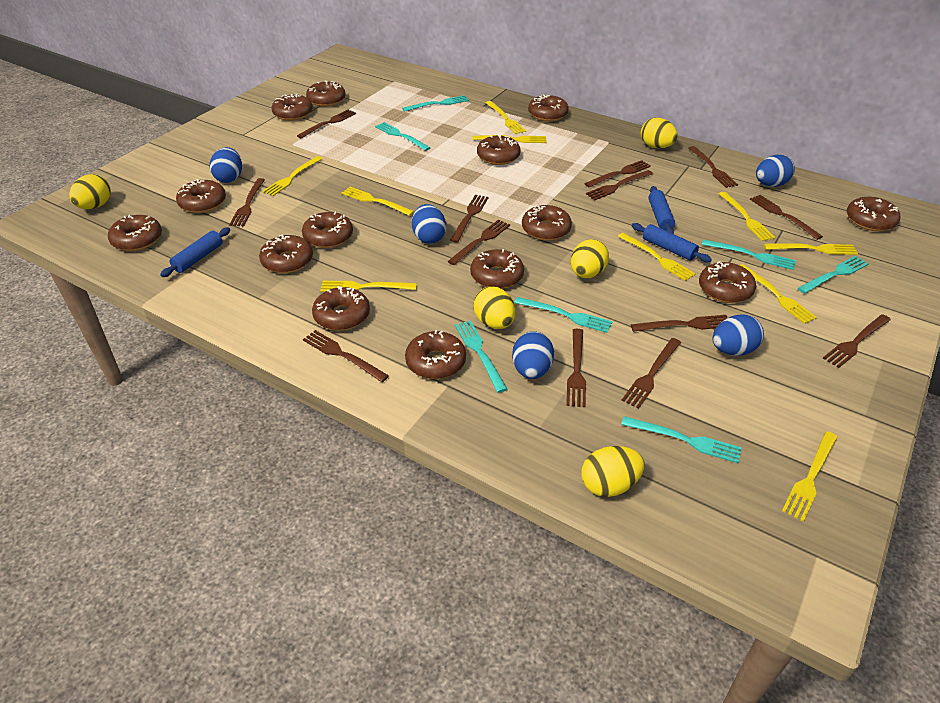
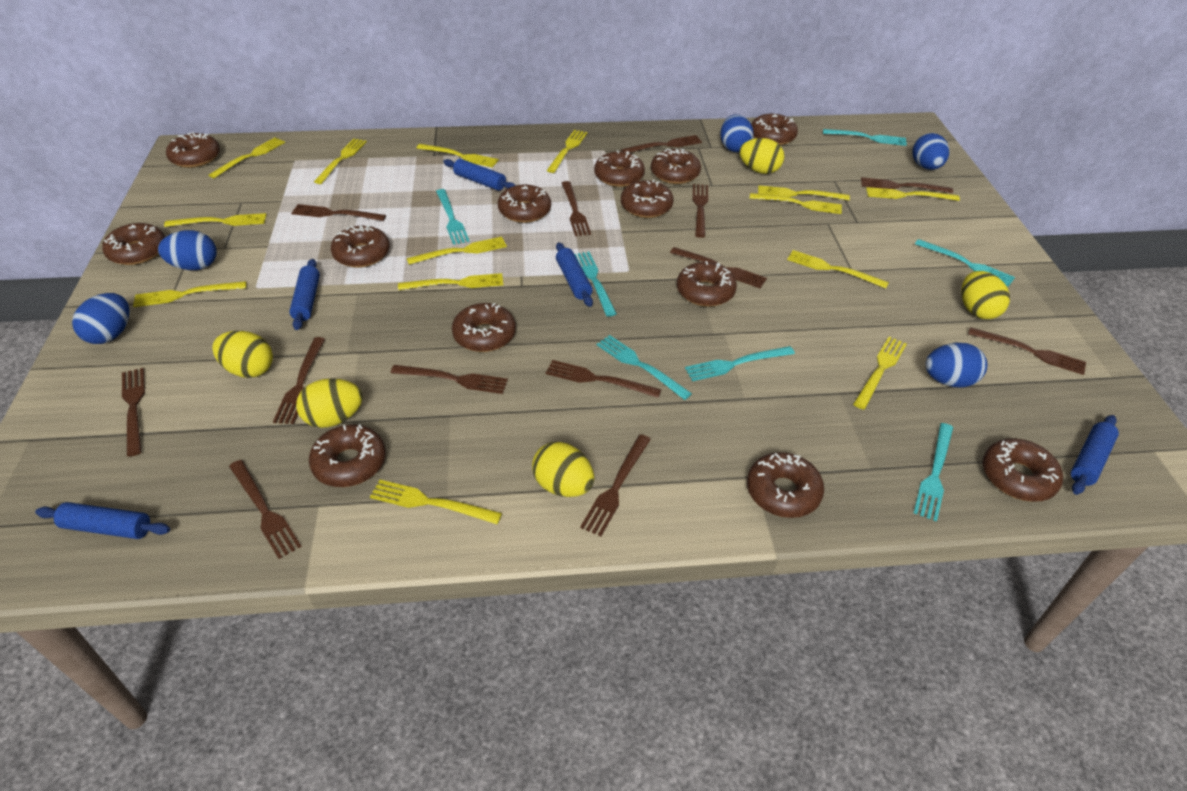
blue rolling pin: [160,227,230,277] [631,223,712,262] [649,186,675,234] = 3 -> [35,502,170,539] [289,259,320,330] [443,159,516,191] [556,242,593,307] [1071,415,1119,495] = 5
brown donut: [108,215,162,251] [176,179,226,213] [259,234,313,273] [272,94,312,121] [302,212,353,248] [306,80,346,107] [312,286,370,331] [405,330,466,379] [470,249,524,289] [477,134,521,165] [522,205,572,241] [528,94,569,122] [699,261,756,303] [847,197,900,231] = 14 -> [102,223,165,265] [166,132,220,168] [309,424,386,487] [331,225,390,268] [452,303,516,352] [498,185,551,223] [594,150,645,187] [621,180,674,218] [651,148,701,184] [677,261,737,307] [747,452,824,518] [751,114,798,145] [983,438,1063,502] = 13
yellow fork: [262,156,322,196] [320,281,417,292] [341,187,414,216] [473,135,547,143] [486,101,526,134] [618,233,696,281] [719,192,775,241] [740,264,817,324] [764,243,858,255] [782,431,838,522] = 10 -> [133,281,247,307] [164,213,267,227] [209,138,285,178] [314,138,367,184] [370,480,502,524] [398,273,503,290] [407,237,507,265] [416,144,499,168] [547,130,587,173] [749,193,842,214] [758,185,850,200] [787,250,889,289] [853,337,907,410] [866,187,960,201] = 14

